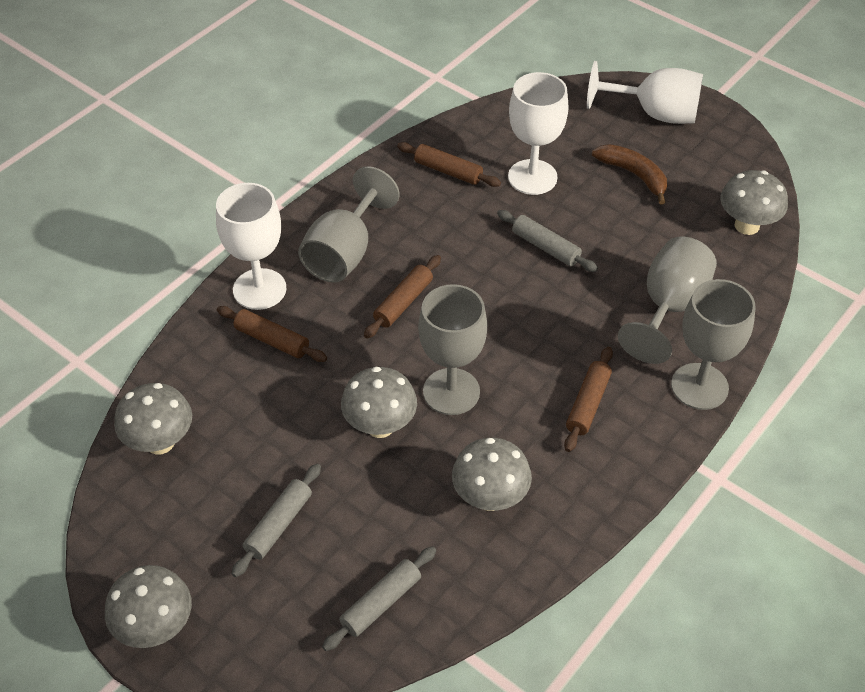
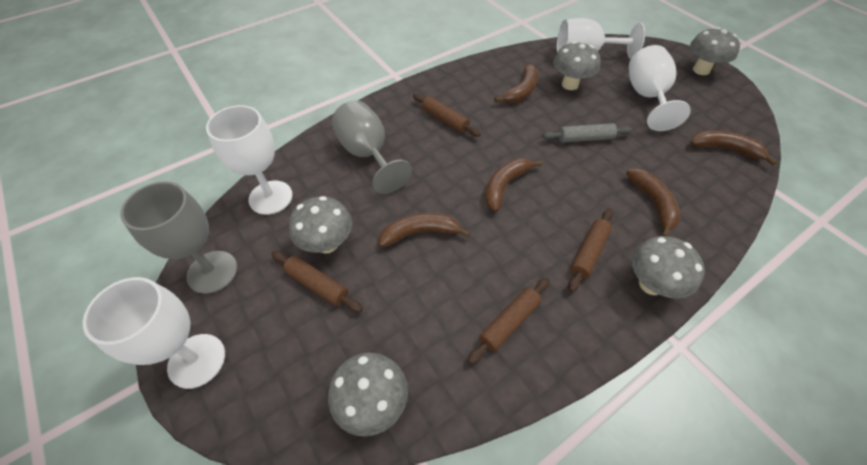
brown banana: [592,144,667,205] = 1 -> [379,213,471,247] [485,158,542,212] [494,64,538,103] [626,168,680,236] [690,130,778,166] = 5
grey goblet: [298,166,400,283] [418,284,487,415] [618,237,717,364] [671,279,756,410] = 4 -> [120,181,237,294] [332,100,412,194] = 2
grey rolling pin: [232,464,321,577] [322,546,436,651] [497,210,598,272] = 3 -> [542,123,633,143] = 1
white goblet: [216,183,286,310] [508,72,568,195] [587,61,703,124] = 3 -> [83,277,225,389] [206,105,293,215] [557,18,645,59] [629,45,691,131] = 4

